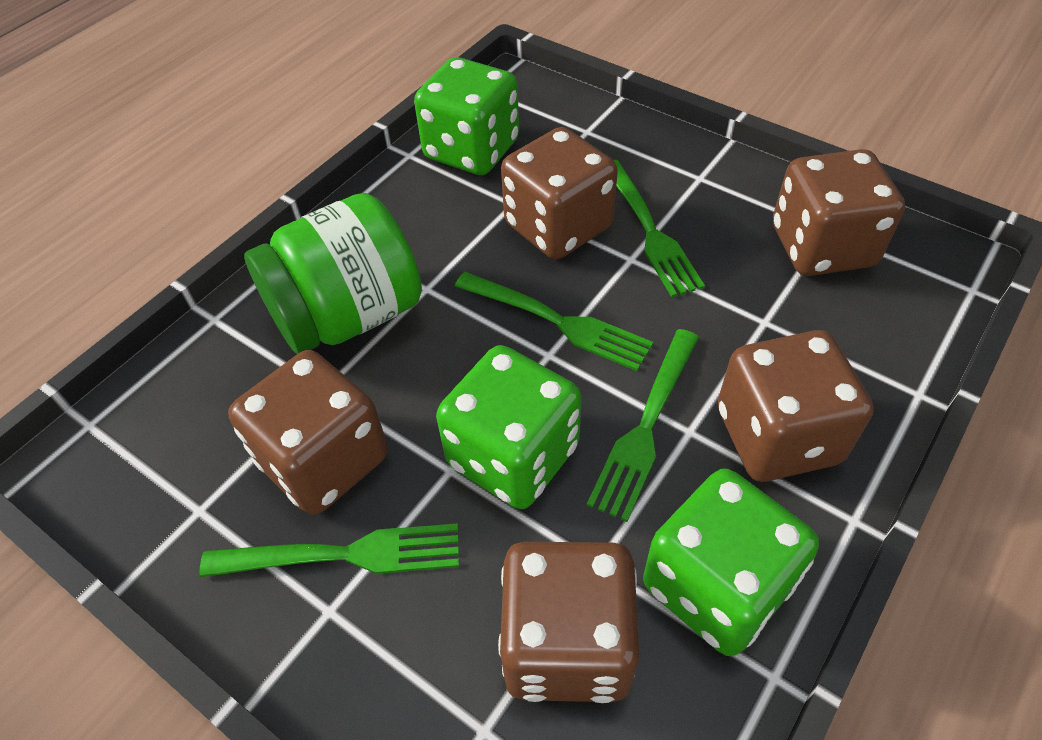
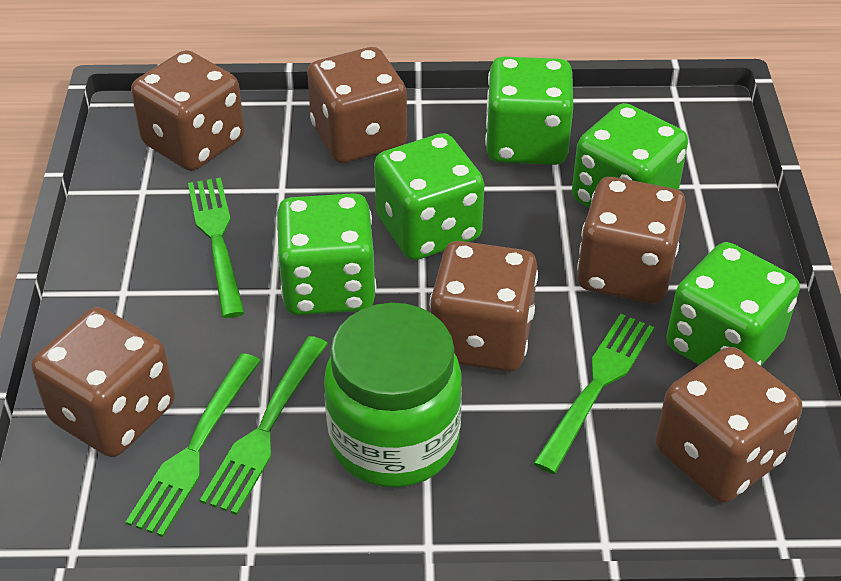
brown dice: [228,350,388,515] [498,542,640,703] [501,127,618,259] [718,330,874,482] [773,149,905,276] = 5 -> [31,307,175,457] [131,50,245,171] [307,47,407,163] [429,241,538,372] [577,177,686,304] [656,347,802,503] = 6
green dice: [414,57,519,175] [436,345,582,509] [643,469,819,656] = 3 -> [276,193,376,315] [374,133,485,260] [485,57,573,165] [572,103,688,208] [666,242,800,366] = 5

